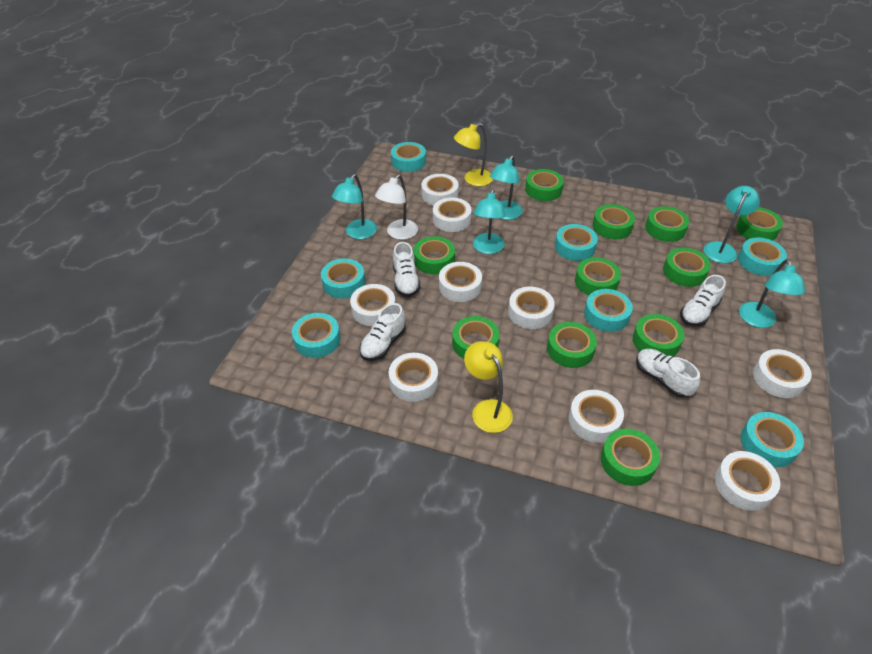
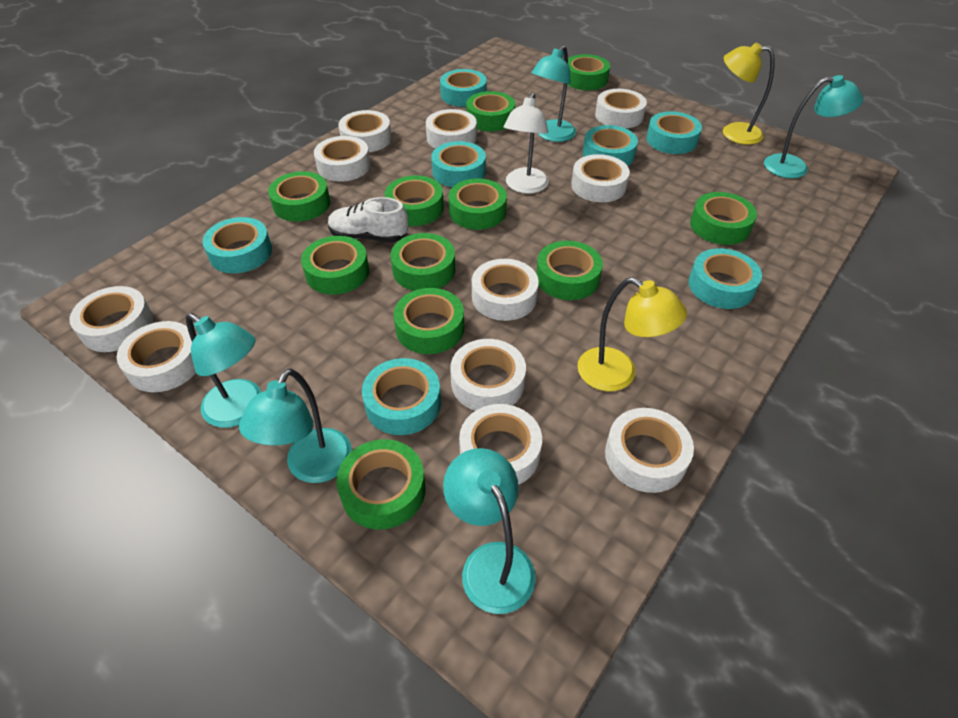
white shoe: [359,303,406,361] [393,242,420,297] [636,349,700,398] [680,275,726,326] = 4 -> [328,197,408,242] = 1
white tape: [350,284,395,326] [389,353,438,402] [421,174,459,206] [433,197,471,232] [439,262,482,302] [508,287,555,329] [569,390,624,443] [715,451,780,511] [753,349,812,398] = 9 -> [69,286,154,352] [117,321,196,392] [314,136,370,182] [338,110,392,152] [426,109,477,149] [450,339,526,411] [459,404,542,485] [472,259,539,321] [571,154,630,202] [595,89,647,128] [605,408,694,493] = 11

